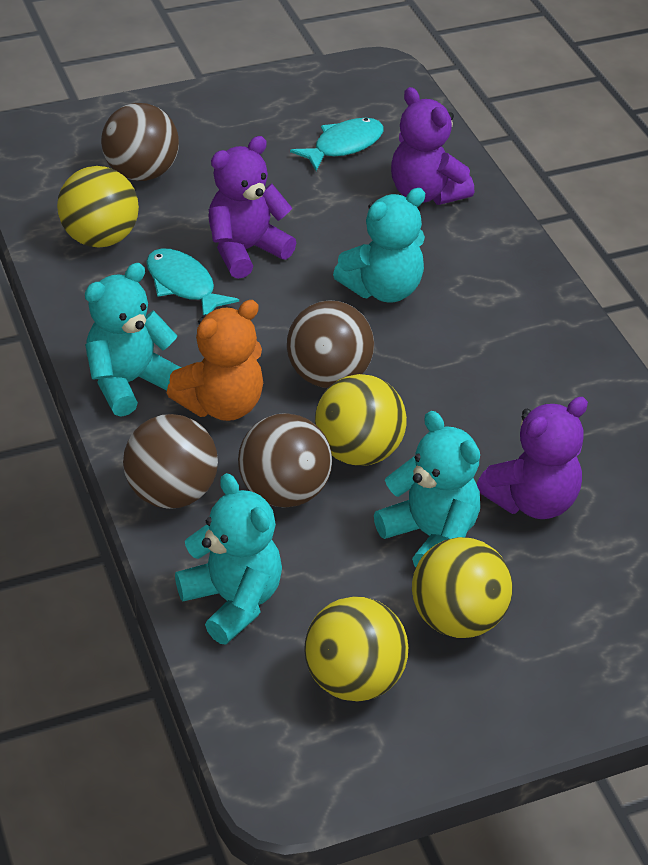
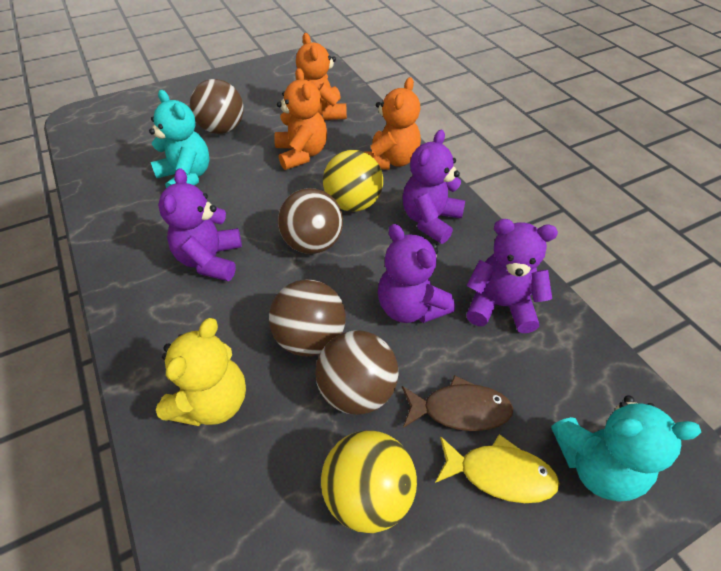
brown fish: none = 0 -> [402,375,513,431] = 1
orange teddy bear: [167,300,263,421] = 1 -> [274,68,327,170] [296,33,347,120] [364,77,421,170] = 3
purple teddy bear: [208,136,296,279] [391,87,474,205] [477,397,588,519] = 3 -> [158,168,242,281] [378,224,455,323] [403,130,465,244] [466,219,558,333] = 4
turquoise fish: [146,248,239,315] [290,118,384,171] = 2 -> none = 0
turquoise teddy bear: [85,263,181,417] [175,473,282,644] [333,188,425,303] [374,411,480,567] = 4 -> [149,90,210,188] [551,395,701,502] = 2
yellow ball: [57,166,139,248] [304,596,408,702] [315,374,407,466] [412,537,513,638] = 4 -> [321,430,417,533] [323,150,383,212] = 2
yellow fish: none = 0 -> [435,434,560,503] = 1
yellow teddy bear: none = 0 -> [156,318,246,426] = 1

